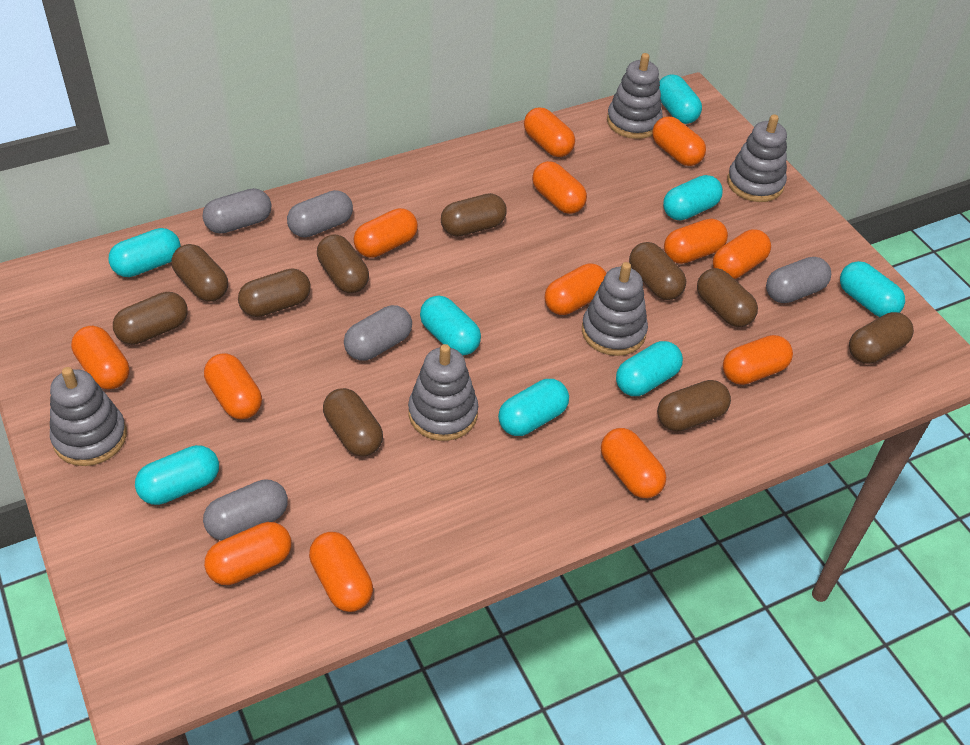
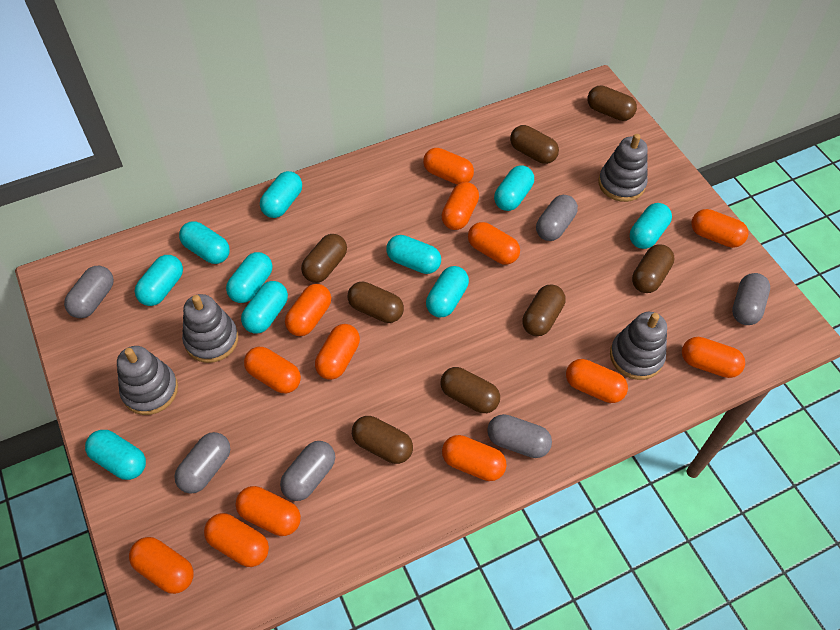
brown capsule: [113,292,188,345] [172,244,228,302] [238,268,311,317] [317,234,369,293] [323,388,383,456] [441,193,507,237] [629,242,686,300] [657,380,731,432] [697,268,758,327] [849,312,914,364] = 10 -> [301,234,347,283] [347,281,404,323] [352,416,413,464] [440,367,500,413] [510,125,559,164] [522,285,566,336] [587,85,637,121] [632,244,674,293] = 8
grey capsule: [202,188,272,234] [203,479,288,540] [287,190,353,238] [344,305,412,361] [766,257,831,303] = 5 -> [64,266,114,318] [174,432,230,494] [280,441,335,501] [487,414,552,458] [536,195,578,241] [732,273,770,325] = 6
grey stacking toy: [50,367,127,466] [408,344,478,441] [582,262,648,356] [607,53,663,139] [727,114,787,202] = 5 -> [117,346,178,415] [182,294,238,363] [598,134,648,202] [610,312,667,380] = 4
turquoise capsule: [108,228,180,277] [135,445,219,505] [420,296,481,355] [498,379,569,436] [616,341,683,396] [659,74,702,124] [663,175,723,221] [840,261,905,317] = 8 -> [85,430,146,480] [134,255,183,306] [179,221,230,264] [226,252,272,303] [241,281,288,334] [260,171,302,218] [386,235,441,274] [426,266,469,318] [494,165,534,211] [630,203,672,249] = 10

